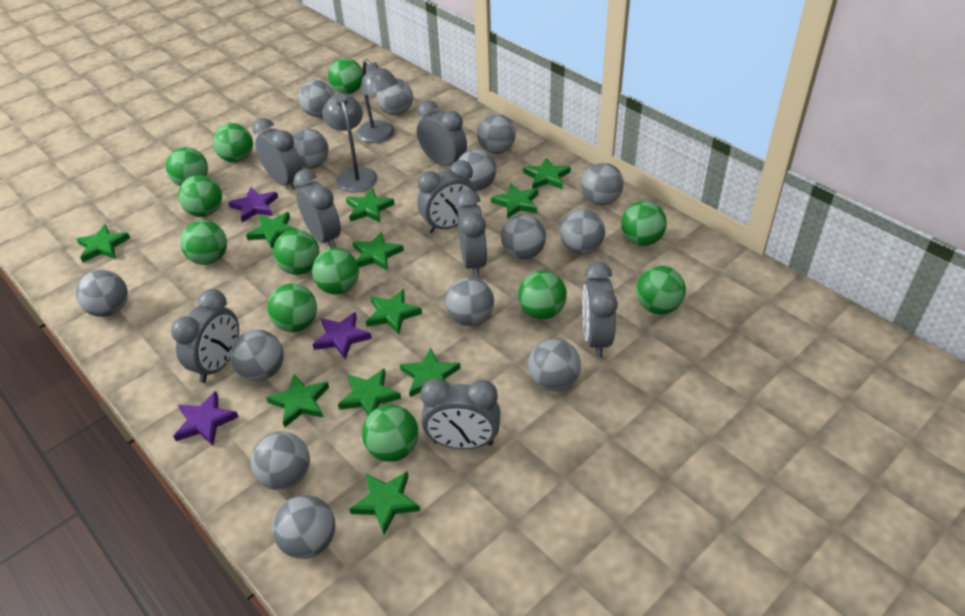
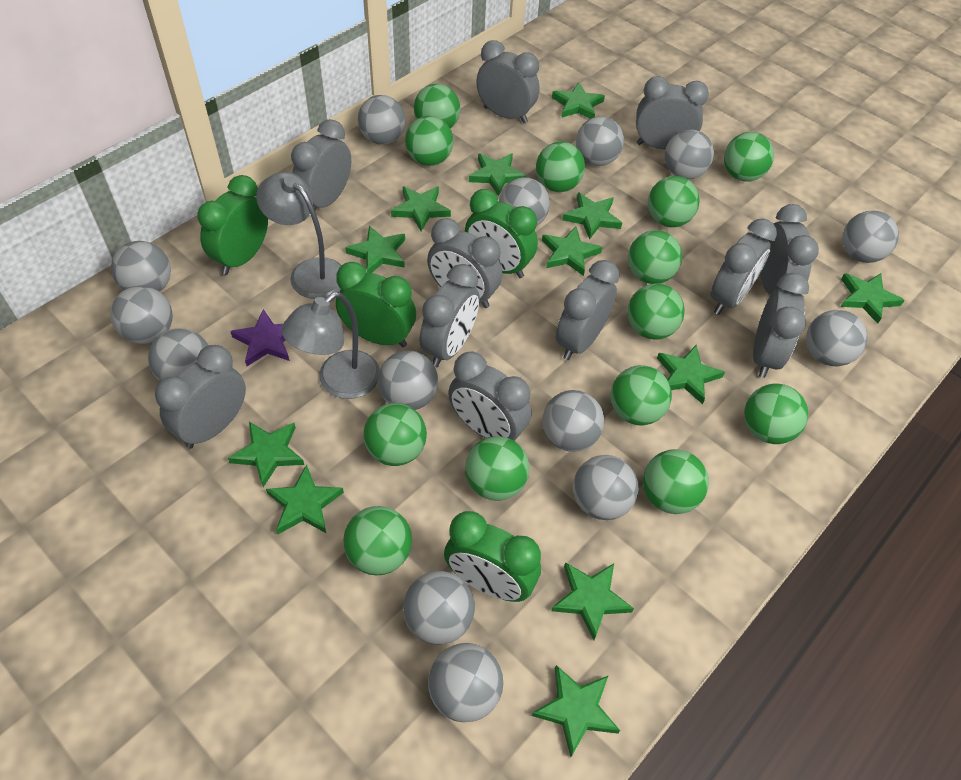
green ball: [166,147,208,186] [178,175,222,217] [180,220,227,265] [213,123,253,162] [267,283,317,332] [273,229,319,275] [312,248,359,294] [328,58,362,94] [362,405,419,462] [518,271,567,319] [621,201,667,246] [636,266,686,314] = 12 -> [343,506,412,575] [363,403,427,466] [405,116,453,166] [414,84,460,129] [465,436,530,501] [536,142,585,192] [611,365,672,425] [627,283,685,340] [628,230,682,284] [643,449,709,514] [648,176,700,227] [724,132,774,182] [744,384,808,444] = 13
green clock: none = 0 -> [197,175,268,275] [336,262,416,347] [444,511,541,602] [465,189,538,278] = 4
green star: [76,224,130,262] [246,212,296,249] [266,374,329,428] [338,368,401,415] [346,188,395,222] [349,471,420,535] [352,232,404,271] [366,289,422,334] [400,348,460,397] [491,183,538,219] [523,157,571,189] = 11 -> [228,422,304,487] [266,464,344,534] [345,225,405,273] [391,186,451,232] [469,153,526,196] [532,665,620,757] [542,227,602,276] [552,82,605,119] [552,562,634,640] [562,192,622,240] [657,345,725,404] [840,273,905,324] = 12
grey clock: [171,289,239,383] [253,118,302,190] [294,169,341,248] [417,100,467,166] [417,160,477,233] [421,379,500,449] [456,190,487,277] [582,262,618,357] = 8 -> [155,345,246,449] [291,119,351,215] [419,264,479,367] [427,218,502,308] [448,352,532,441] [476,40,540,123] [556,260,619,360] [636,76,709,150] [711,219,777,315] [753,273,809,378] [760,204,819,295] = 11
purple star: [173,391,239,445] [228,188,278,222] [313,312,372,359] = 3 -> [230,309,290,366] = 1

